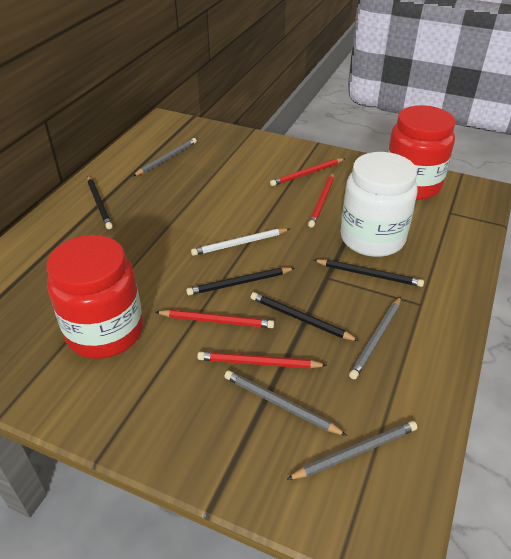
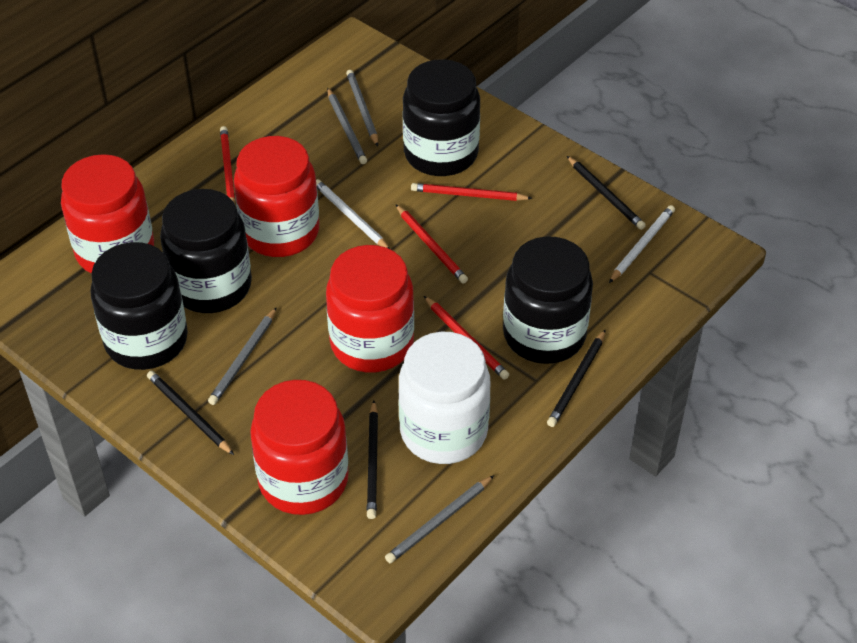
black jar: none = 0 -> [90,242,188,370] [160,189,252,313] [403,59,480,176] [503,236,593,364] = 4
red jar: [46,235,143,359] [387,105,455,200] = 2 -> [61,154,154,273] [234,136,319,257] [250,380,349,515] [326,245,414,372] = 4
white pencil: [191,228,289,256] = 1 -> [316,179,390,249] [609,205,675,283] = 2

